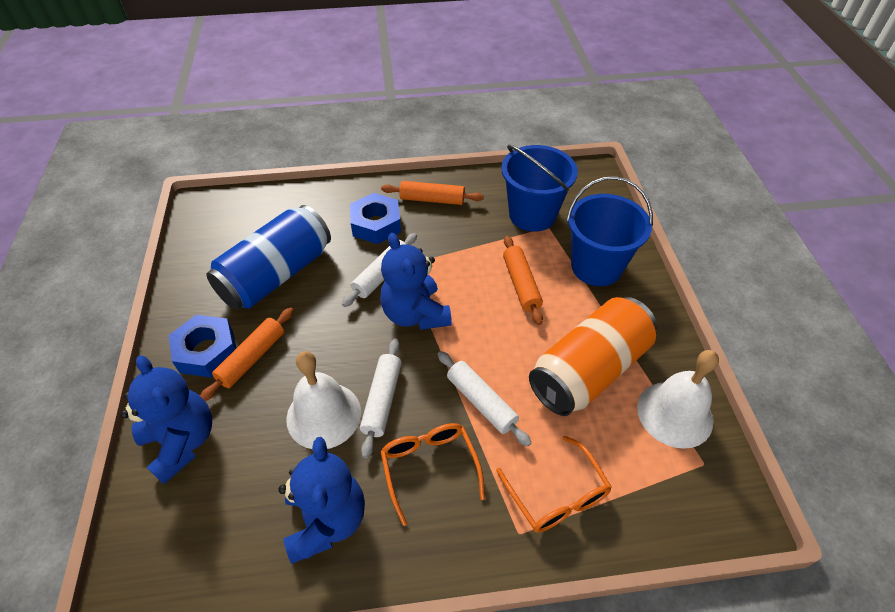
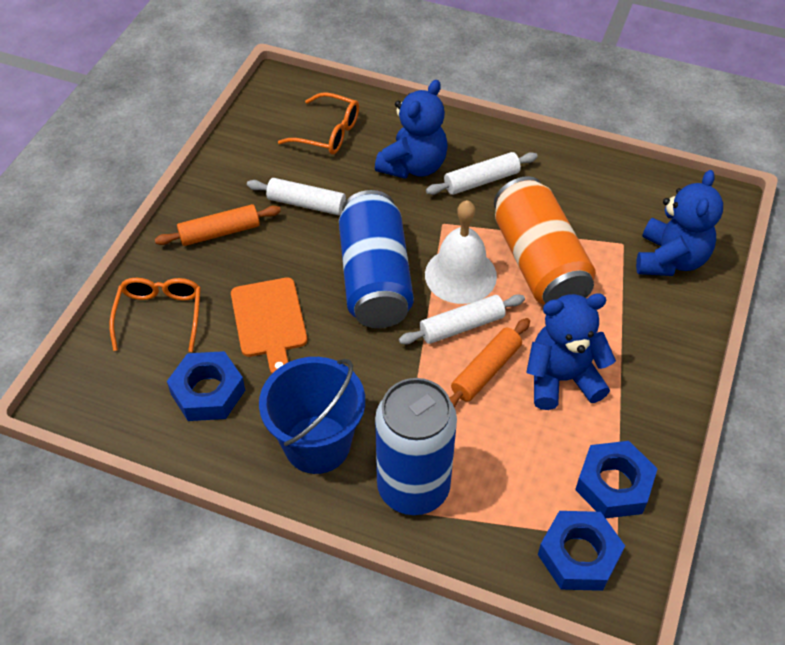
blue bucket: [501,144,578,232] [567,176,653,286] = 2 -> [259,357,365,474] = 1
blue can: [206,205,331,310] = 1 -> [339,190,414,328] [375,378,457,515] = 2
blue nut: [169,315,236,378] [350,193,401,244] = 2 -> [167,351,245,421] [538,511,625,591] [575,441,657,518] = 3
orange cutting board: none = 0 -> [231,277,307,374] = 1
orange rolling pin: [200,308,294,401] [381,181,484,205] [503,236,543,325] = 3 -> [155,204,281,246] [449,318,530,408] = 2
white bell: [286,351,361,449] [637,350,719,449] = 2 -> [425,200,497,304] = 1

